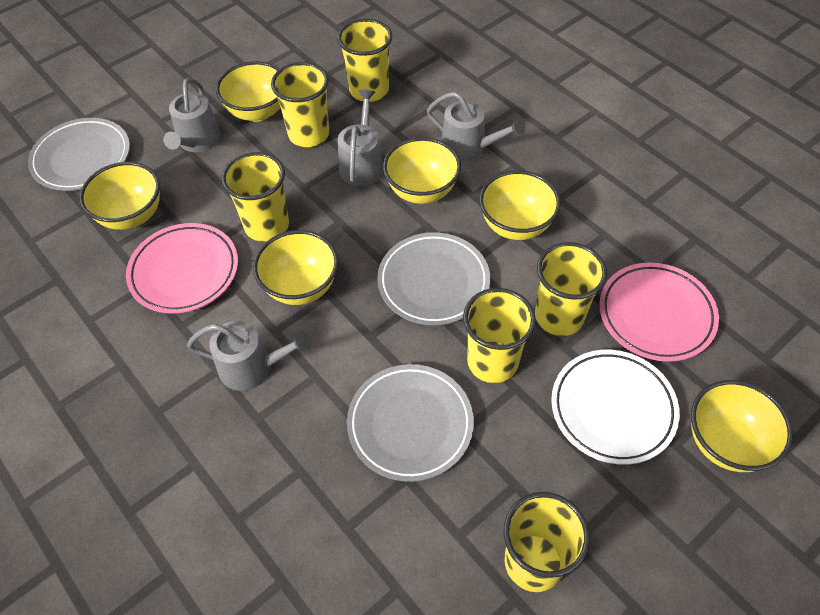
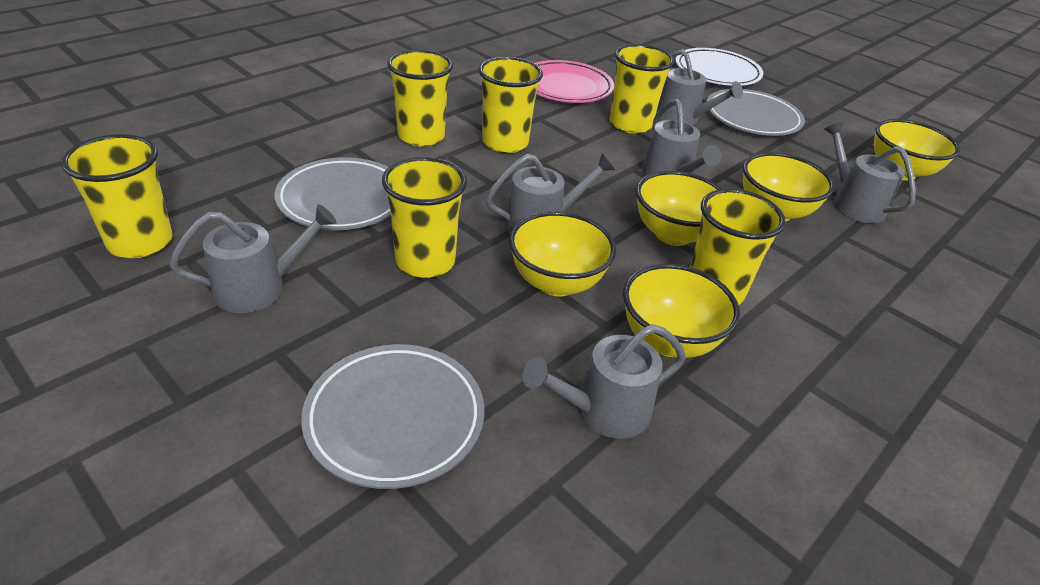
grey watering can: [163,78,221,152] [187,321,311,391] [338,90,383,186] [427,92,525,162] = 4 -> [169,204,337,313] [486,154,615,234] [523,324,686,438] [642,99,721,176] [656,49,743,125] [824,122,916,223] = 6
pink plate: [126,223,238,314] [599,262,719,362] = 2 -> [534,60,614,103] = 1
yellow bowl: [79,162,160,230] [216,61,281,122] [253,230,338,305] [383,137,461,204] [479,170,561,240] [691,380,793,472] = 6 -> [509,211,616,297] [623,264,740,358] [636,171,723,246] [743,152,835,222] [874,119,960,180] = 5

